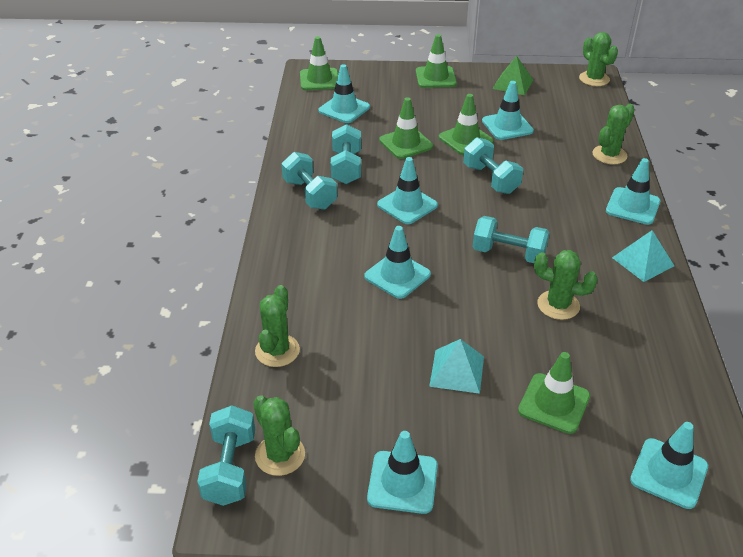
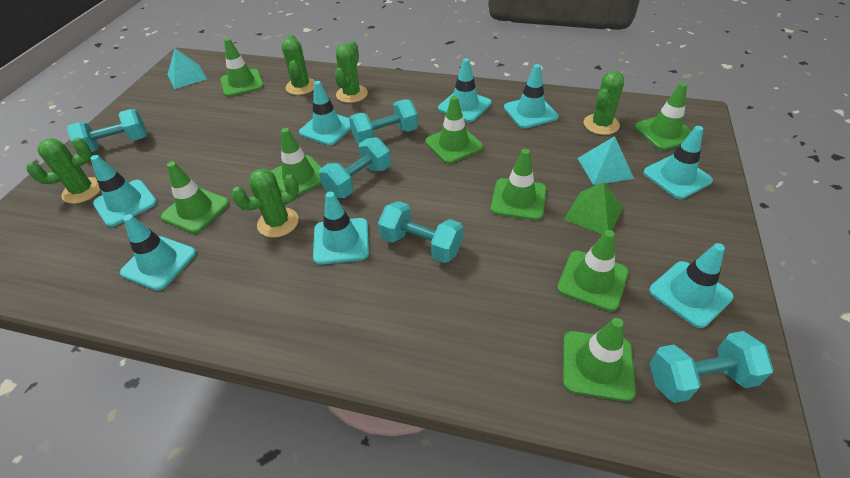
green traffic cone: [300,36,338,90] [379,97,433,159] [416,34,457,88] [439,94,494,155] [518,352,590,434] = 5 -> [161,161,229,234] [220,38,264,97] [271,128,322,196] [425,96,483,164] [490,149,546,220] [557,230,628,312] [563,318,636,402] [634,82,691,150] = 8
turquoise traffic cone: [318,64,370,123] [364,226,431,299] [367,431,438,514] [377,157,438,224] [482,81,534,140] [606,158,660,225] [630,422,708,509] = 7 -> [90,155,157,227] [120,214,196,291] [299,81,351,146] [313,191,369,265] [438,58,492,122] [504,64,559,129] [643,126,713,199] [649,243,734,328] = 8

